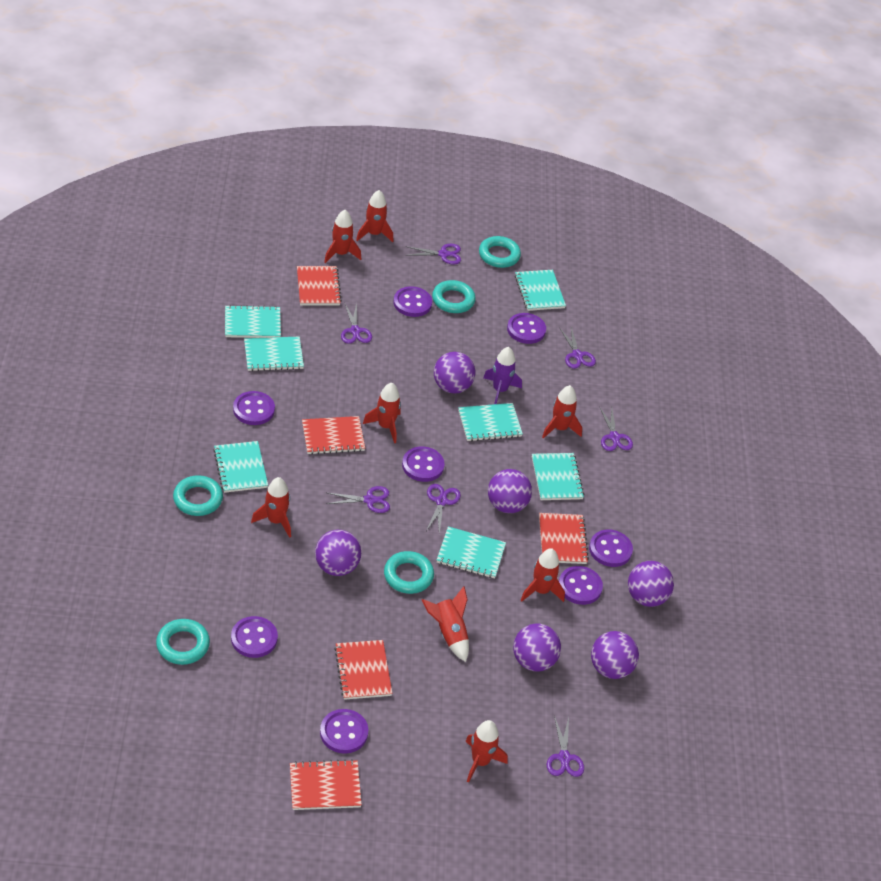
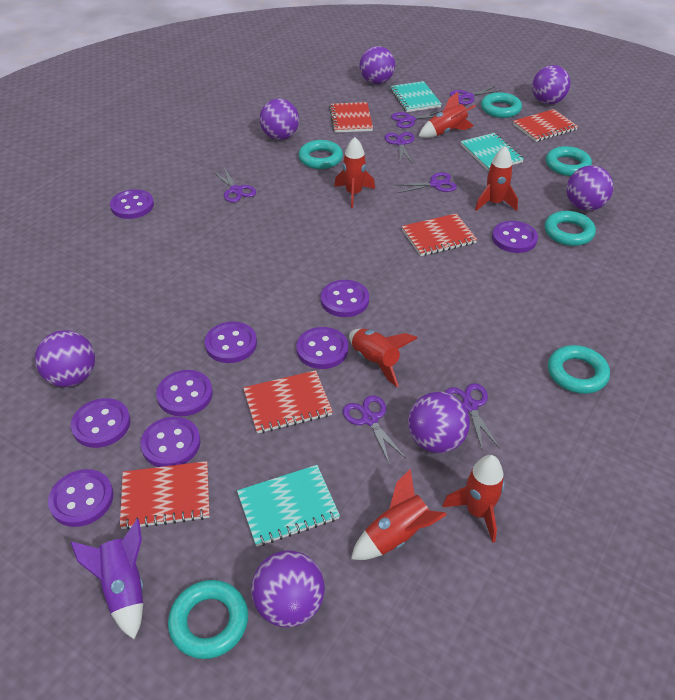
purple ball: [315,530,361,576] [434,352,475,394] [488,469,532,513] [513,623,561,672] [591,631,639,679] [628,561,674,607] = 6 -> [35,330,95,387] [251,550,325,627] [260,99,299,140] [360,46,395,84] [408,392,470,453] [532,65,571,104] [566,165,613,211] = 7
purple button: [231,616,278,658] [233,391,275,425] [320,709,368,754] [393,286,432,317] [402,446,445,482] [507,313,546,344] [559,566,603,605] [589,529,633,567] = 8 -> [48,469,113,527] [71,398,131,448] [110,189,154,219] [141,417,200,467] [156,370,213,416] [205,322,257,363] [296,327,348,369] [321,280,369,317] [492,221,538,253] = 9
red rocket: [251,477,291,538] [324,210,361,263] [356,190,393,242] [363,383,401,443] [422,586,469,662] [465,720,508,782] [521,548,565,602] [542,385,582,438] = 8 -> [334,137,375,208] [349,329,417,387] [351,469,447,560] [418,92,476,138] [443,455,505,543] [475,146,518,211] = 6
turquoise notebook: [213,441,268,493] [225,305,281,338] [244,337,304,371] [437,527,506,578] [458,403,523,441] [515,270,566,311] [532,453,584,500] = 7 -> [237,465,340,547] [390,81,441,112] [461,133,524,170] = 3
turquoise ring: [156,619,210,665] [173,475,223,516] [384,551,434,594] [432,280,476,313] [479,236,521,268] = 5 -> [168,580,248,659] [298,140,343,169] [481,92,522,118] [544,211,596,246] [546,146,592,176] [548,345,610,394] = 6

